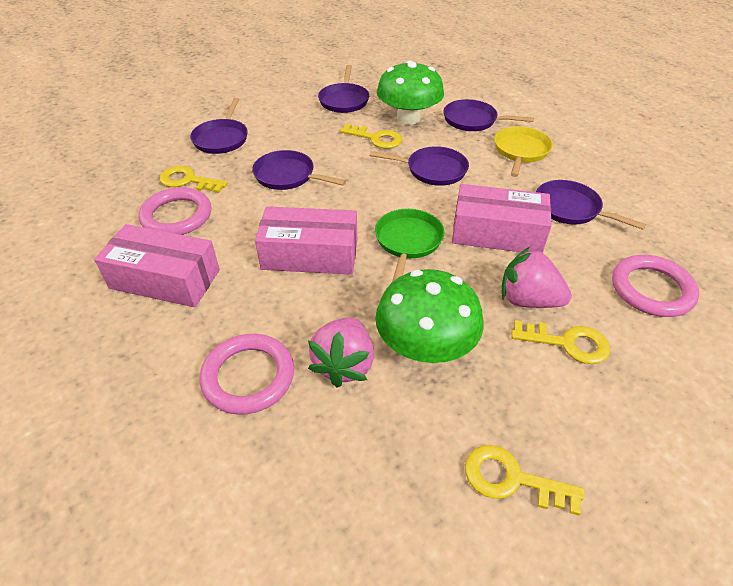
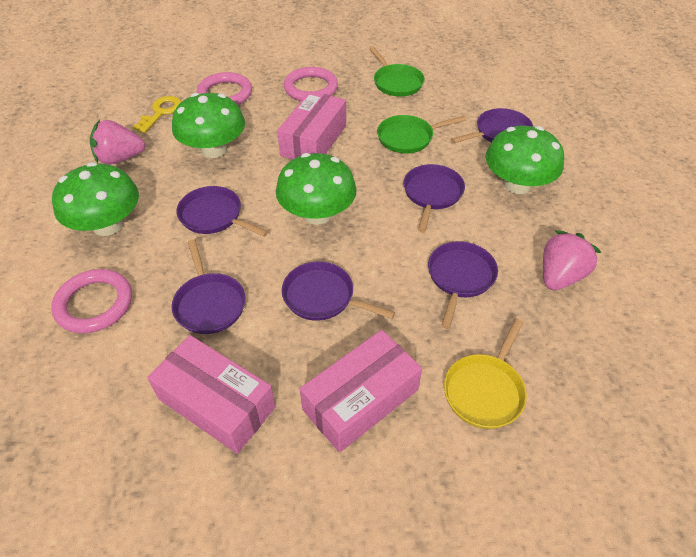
green mushroom: [375,269,484,363] [377,61,444,125] = 2 -> [52,162,139,236] [172,93,245,158] [276,153,357,225] [486,126,564,194] = 4
green pan: [375,209,444,282] = 1 -> [369,46,425,96] [377,115,466,153] = 2
yellow key: [160,166,228,193] [340,123,402,149] [465,445,584,515] [511,320,610,364] = 4 -> [133,96,182,133] = 1

